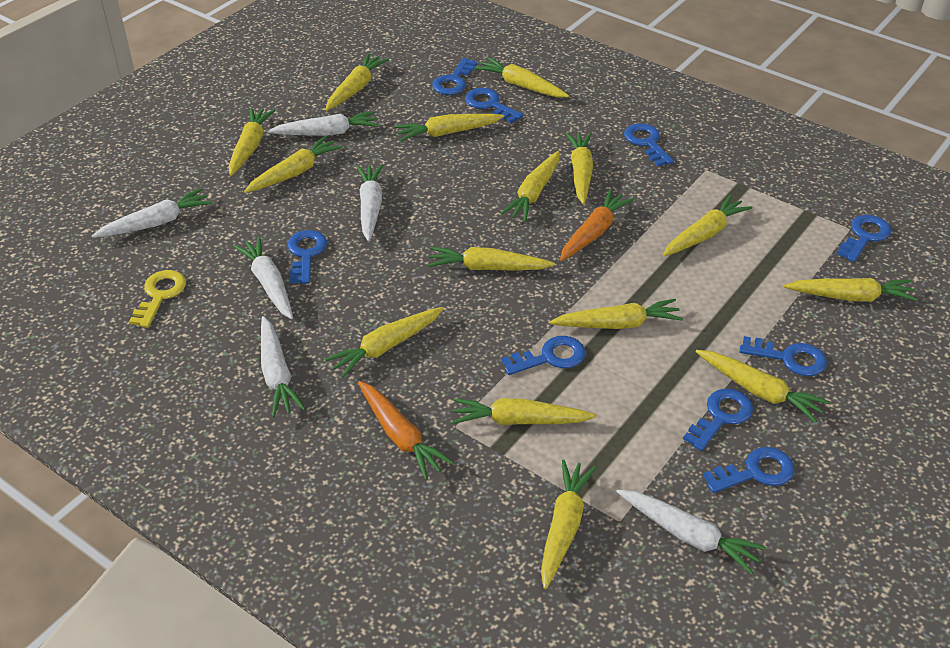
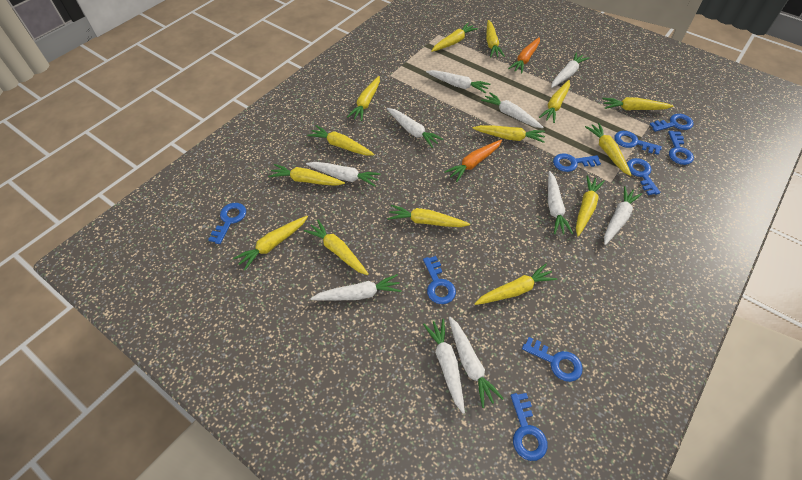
white carrot: [92,188,212,238] [233,236,293,319] [261,316,306,417] [267,111,380,136] [356,164,383,242] [616,489,766,575] = 6 -> [306,162,381,187] [310,274,402,301] [387,108,443,148] [423,319,465,414] [426,70,490,94] [449,317,504,408] [481,92,544,128] [548,171,573,234] [551,52,589,88] [604,186,642,245] = 10
yellow carrot: [229,108,275,176] [244,136,343,193] [325,53,389,111] [325,307,444,378] [395,114,504,141] [428,247,555,271] [452,398,596,425] [474,57,569,98] [500,151,560,222] [541,460,596,589] [550,299,683,329] [566,132,593,204] [663,195,752,256] [696,350,830,423] [784,278,918,302] = 15 -> [233,216,308,271] [268,164,345,186] [304,220,369,275] [307,125,375,155] [347,76,380,121] [387,205,470,227] [431,23,478,52] [472,125,545,143] [474,264,557,305] [486,20,505,57] [539,80,570,123] [576,175,605,236] [585,123,631,176] [602,97,673,110] = 14
yellow key: [129,270,186,328] = 1 -> none = 0

